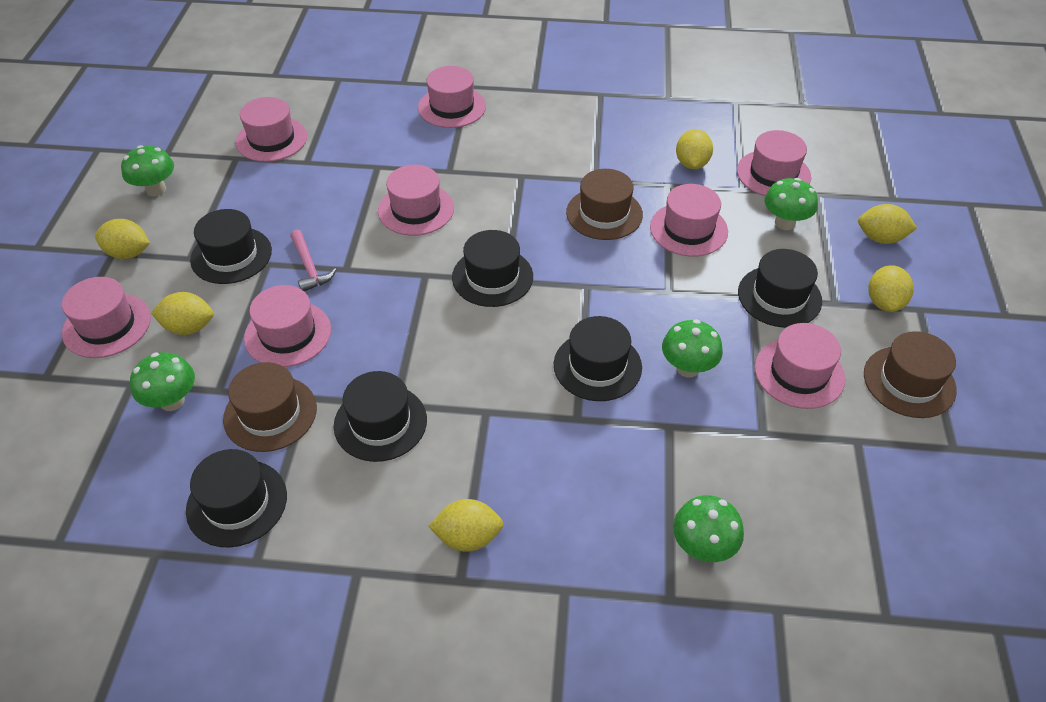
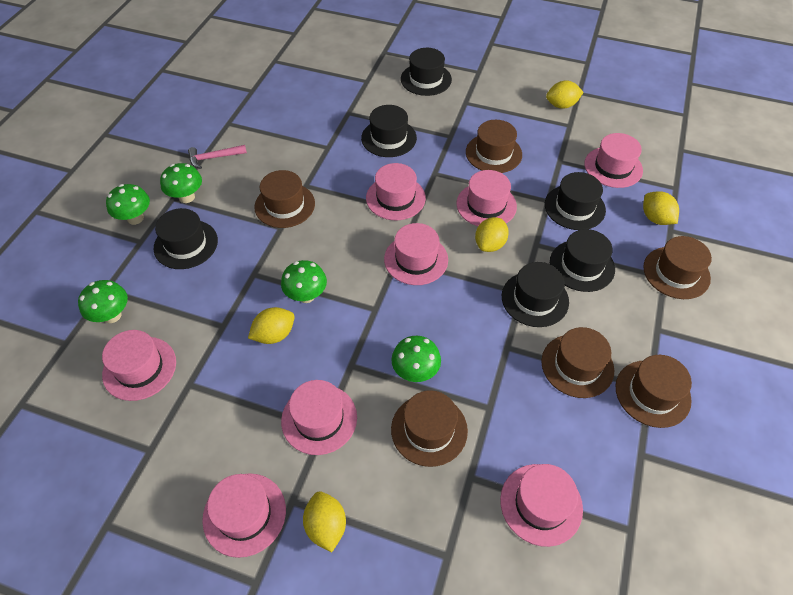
brown hat: [223,362,317,452] [566,169,643,240] [864,331,957,418] = 3 -> [254,170,315,228] [391,390,468,467] [466,120,522,173] [541,327,614,398] [615,355,692,428] [643,236,712,299] = 6
yellow lemon: [95,219,150,259] [151,292,214,335] [428,499,503,552] [676,129,713,169] [858,204,917,244] [868,265,914,312] = 6 -> [248,307,294,344] [303,491,346,552] [475,217,509,252] [546,80,584,109] [643,191,679,225] = 5

